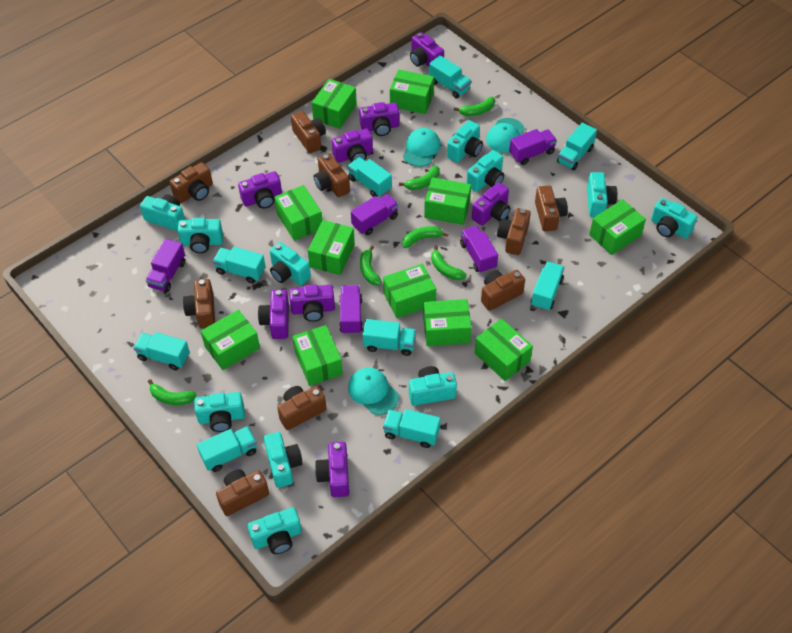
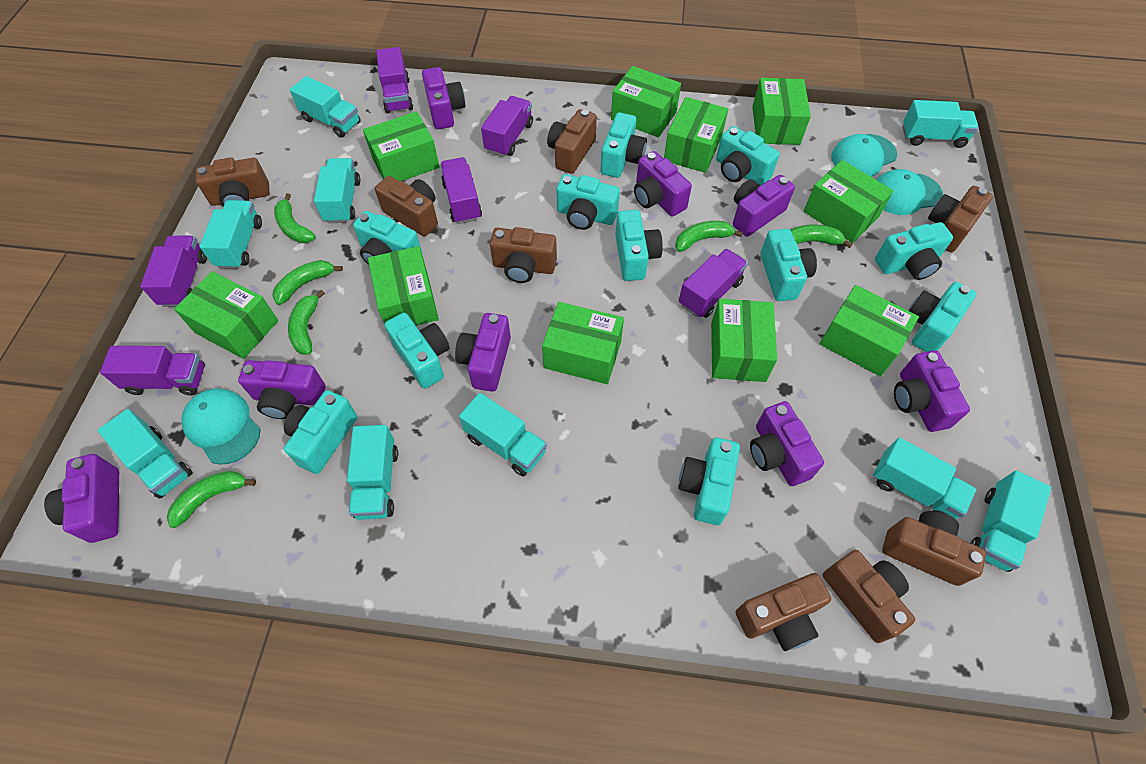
brown camera: [170,162,213,203] [183,279,215,328] [216,469,269,516] [277,386,326,430] [291,111,326,153] [314,153,350,197] [481,270,525,311] [497,208,531,255] [535,185,568,231] = 9 -> [196,157,270,207] [375,176,438,236] [490,227,557,283] [547,109,597,174] [736,573,831,651] [823,550,915,643] [882,511,986,586] [928,186,993,252] = 8
green box: [201,310,260,370] [274,185,322,241] [293,325,343,386] [308,220,355,275] [312,79,357,129] [383,264,436,318] [390,69,434,114] [423,299,472,346] [424,177,471,225] [475,319,533,381] [589,199,646,255] = 11 -> [174,271,278,359] [363,112,440,181] [368,246,439,326] [542,302,624,384] [611,66,681,137] [664,97,728,173] [711,299,777,382] [752,78,811,145] [804,160,893,243] [819,285,919,377] = 10
purple truck: [146,239,185,292] [339,285,363,335] [351,194,399,235] [460,226,498,273] [509,129,557,165] = 5 -> [100,346,205,395] [140,235,207,307] [376,47,413,113] [441,157,482,224] [481,96,533,157] [679,249,748,318] = 6

